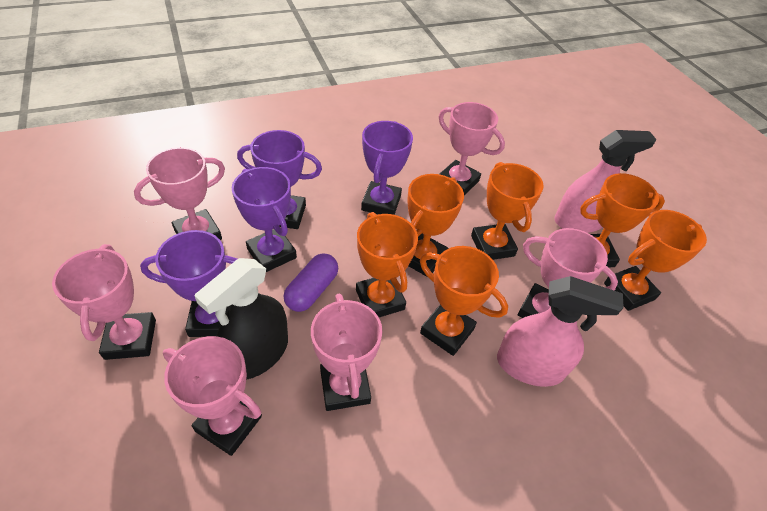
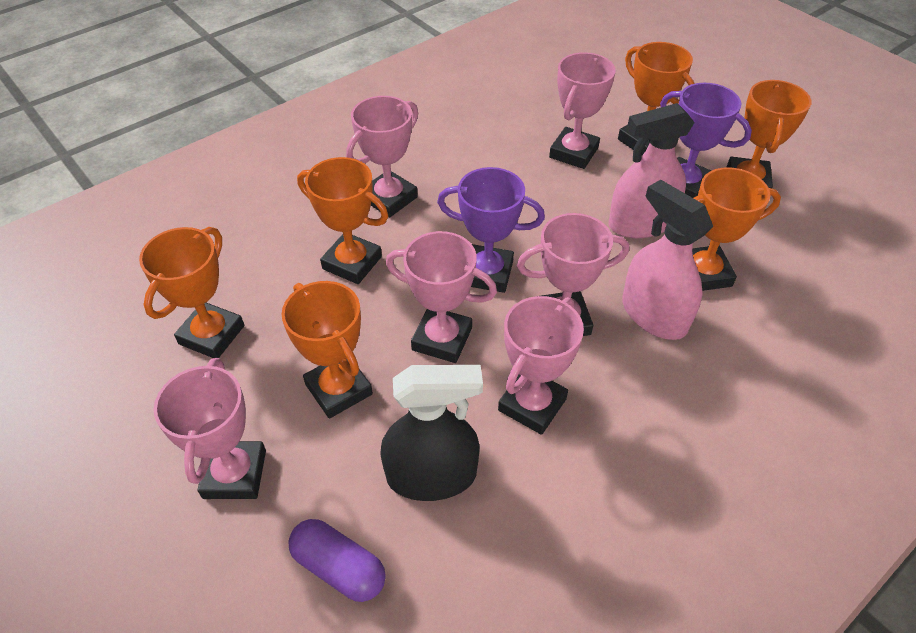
purple trophy: [140,230,238,337] [232,167,297,272] [237,130,322,229] [361,121,413,215] = 4 -> [437,167,545,293] [660,83,752,198] = 2

